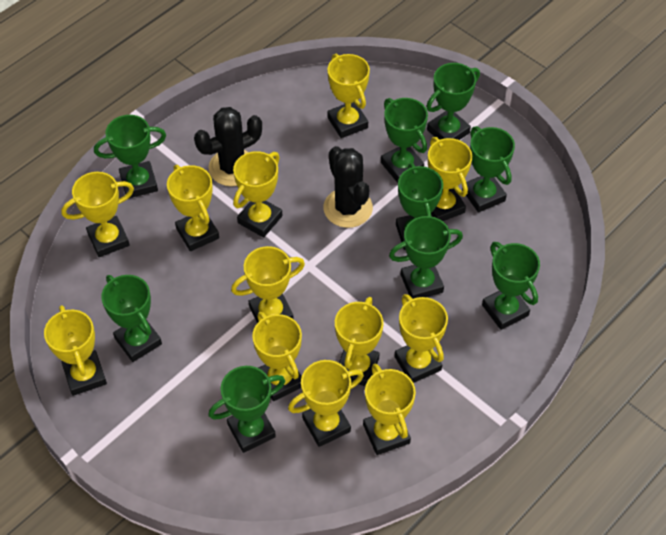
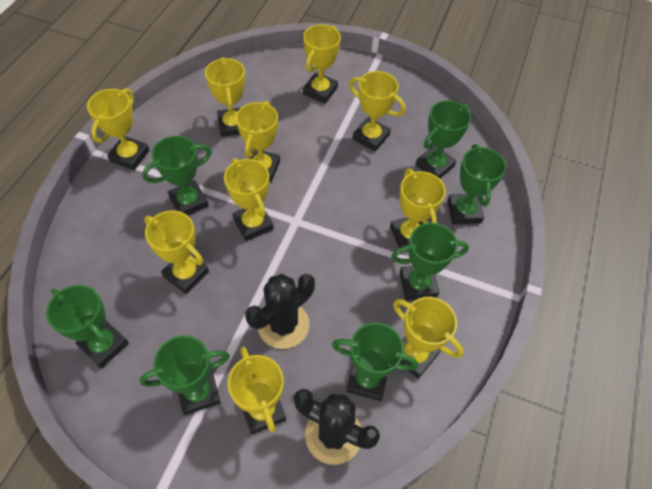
green trophy: [94,115,166,199] [101,275,162,362] [208,366,285,453] [381,98,428,183] [389,216,463,299] [396,163,443,250] [426,63,480,140] [462,126,515,213] [482,242,540,330] = 9 -> [46,285,129,369] [140,336,230,415] [142,136,211,215] [332,322,418,401] [391,223,469,301] [415,100,471,179] [447,144,506,224] = 7
yellow trophy: [44,305,107,396] [61,172,134,257] [167,165,219,251] [231,246,305,323] [233,151,282,238] [252,312,302,401] [288,360,364,447] [327,54,370,138] [335,297,383,386] [363,364,416,455] [395,294,448,383] [428,137,472,221] = 12 -> [87,88,149,170] [144,210,209,294] [205,57,245,137] [224,158,274,241] [228,347,286,435] [236,101,280,182] [303,24,341,104] [349,71,406,152] [390,169,446,248] [393,297,464,379] = 10

